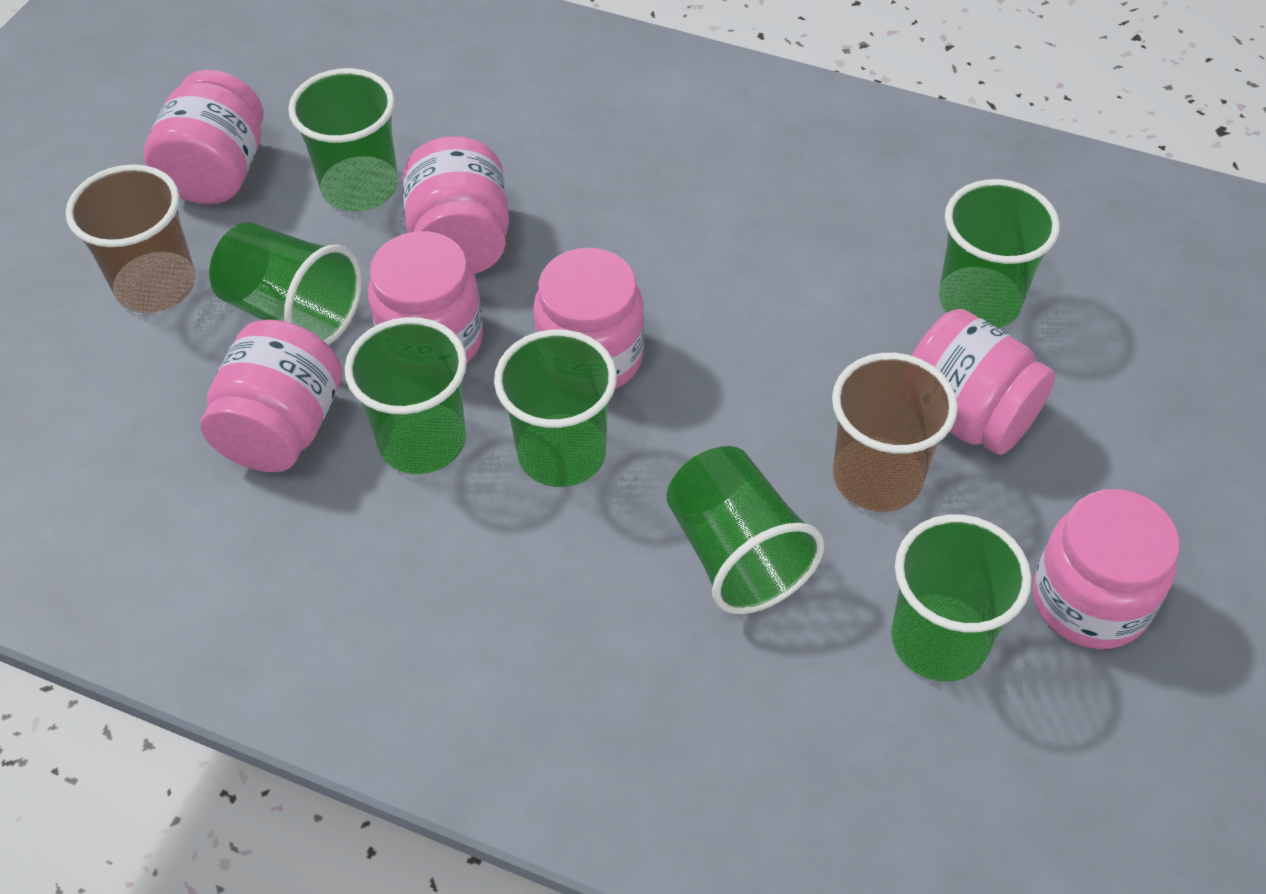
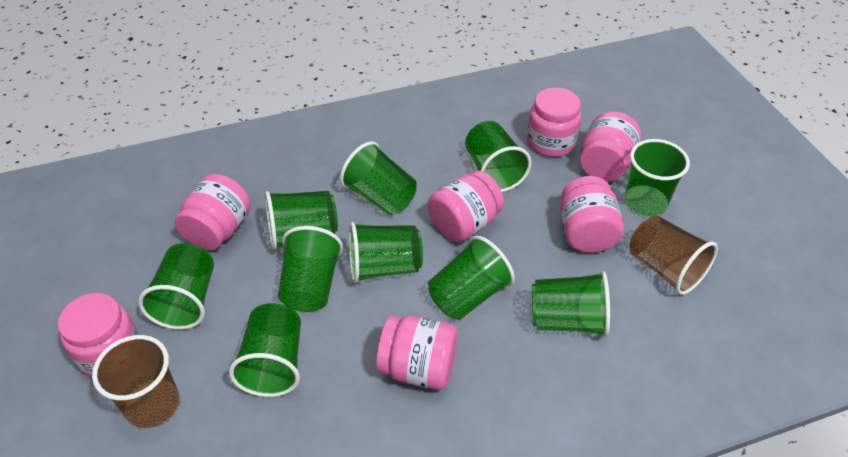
green cup: [209,222,362,345] [288,68,398,212] [345,317,467,474] [494,329,617,487] [667,446,824,614] [891,514,1031,681] [939,179,1060,328] = 7 -> [138,243,214,330] [229,303,301,397] [265,191,338,250] [278,226,343,312] [340,141,417,215] [349,222,423,283] [428,236,515,320] [465,121,531,192] [532,271,610,337] [624,139,690,216] = 10

